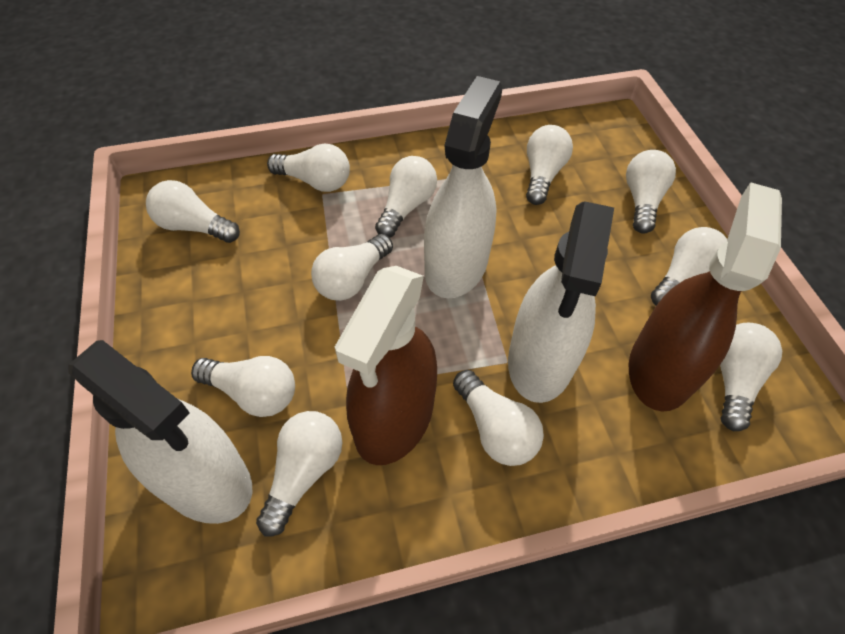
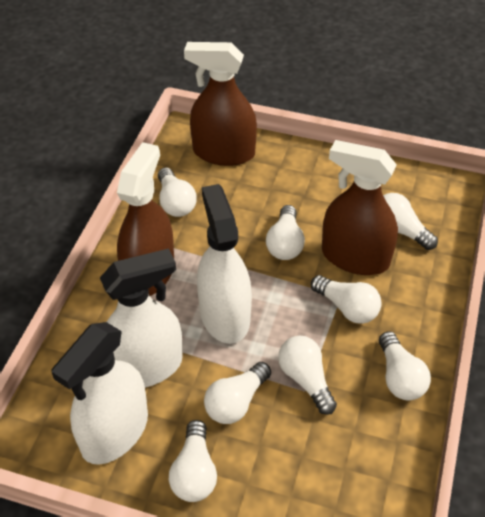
brown spray bottle: [335,266,437,465] [629,182,782,411] = 2 -> [117,142,174,296] [184,42,257,166] [322,140,398,275] = 3
white light bulb: [146,180,240,243] [191,356,295,417] [256,411,342,536] [267,143,350,192] [311,234,393,301] [375,156,437,238] [453,370,544,466] [526,125,573,205] [626,150,676,234] [651,227,727,306] [720,323,782,431] = 11 -> [158,167,197,217] [169,420,217,502] [204,362,271,424] [266,205,305,260] [278,336,337,415] [311,275,382,324] [379,331,431,400] [383,193,438,250] = 8

